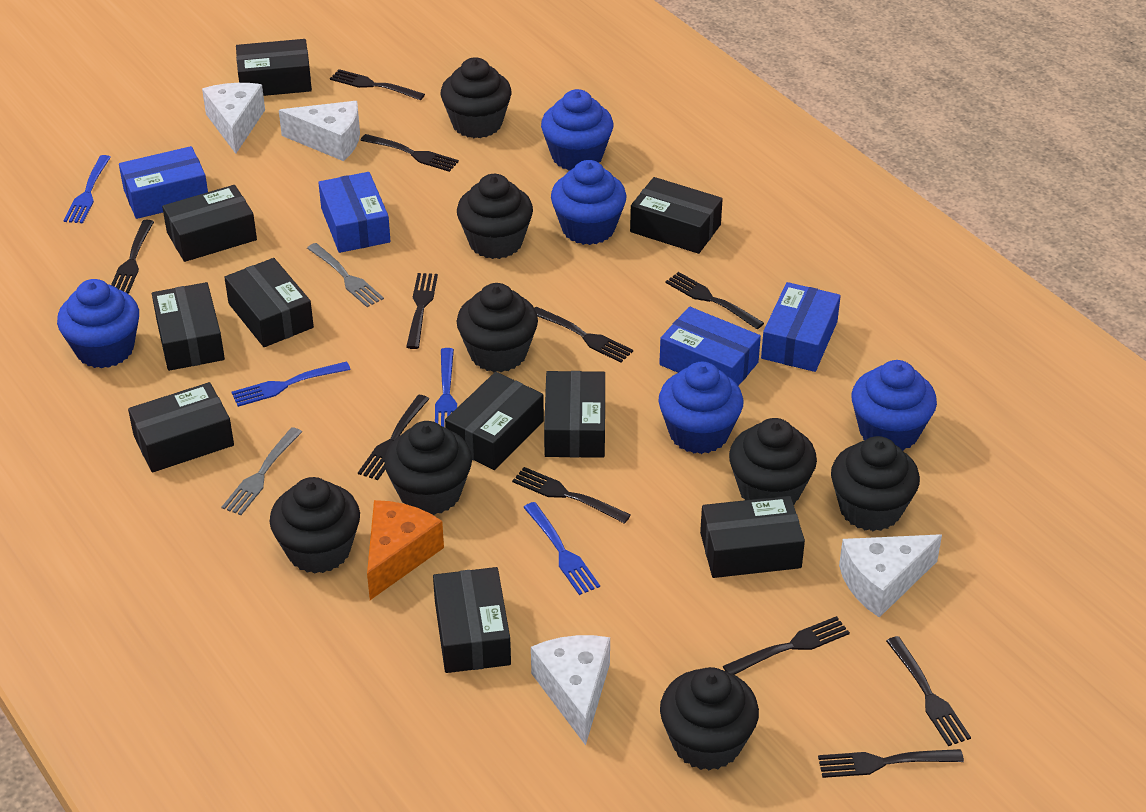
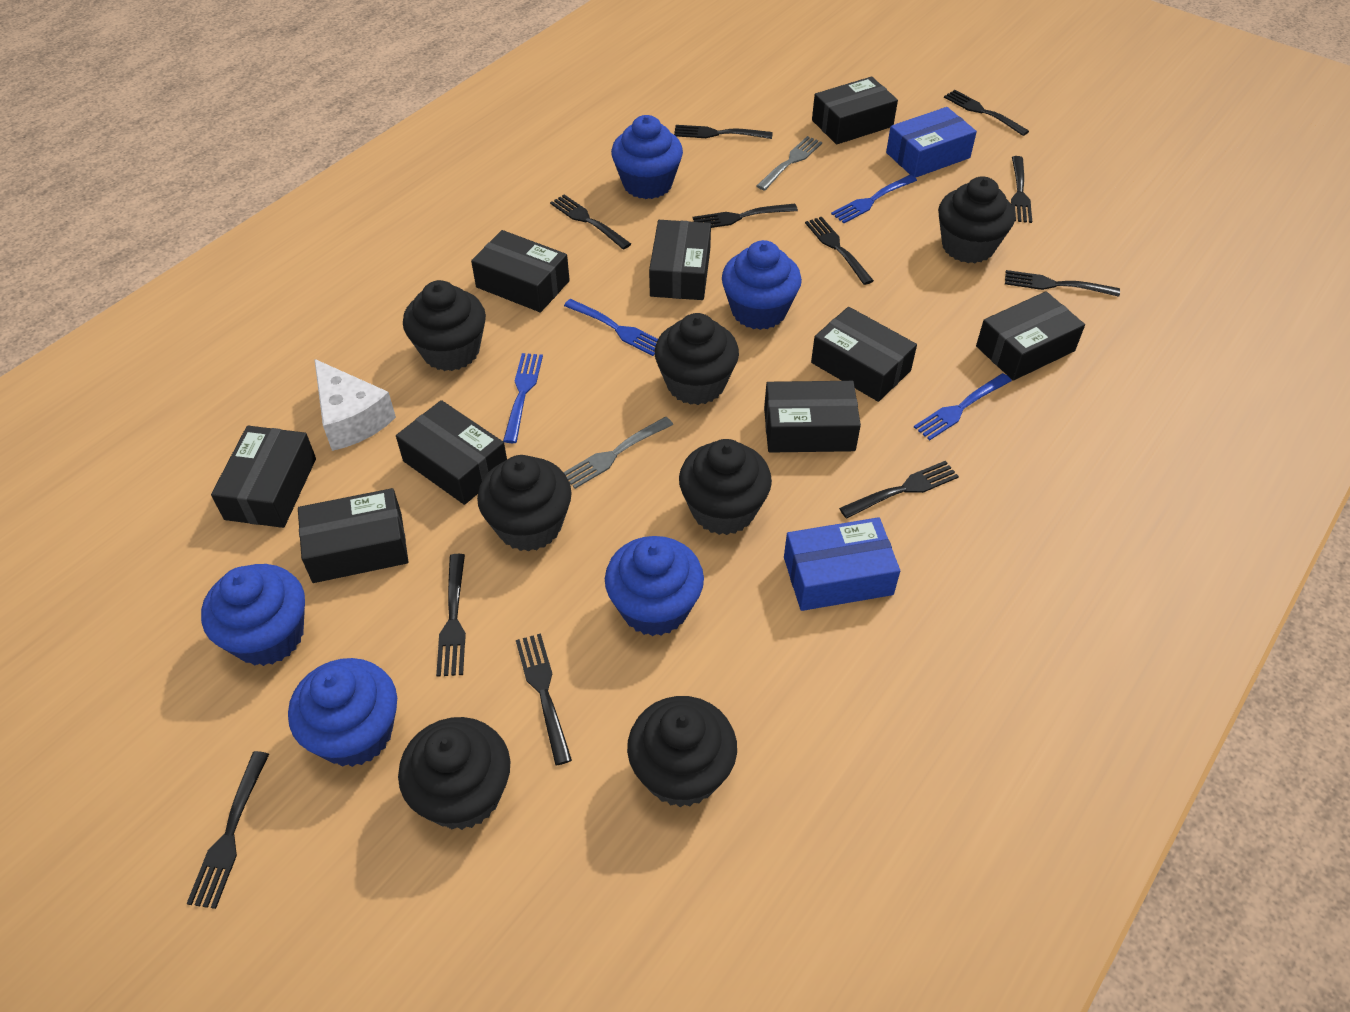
black box: [128,382,234,473] [152,282,225,371] [162,185,257,262] [224,258,314,347] [236,39,312,96] [433,567,511,673] [445,372,544,470] [544,371,605,458] [630,177,723,254] [700,496,805,578] = 10 -> [211,426,316,528] [298,488,409,583] [396,400,507,505] [471,230,570,312] [649,220,711,300] [764,381,861,453] [811,307,917,402] [812,76,898,145] [976,291,1085,381] = 9
black cupcake: [270,477,360,574] [384,421,472,515] [441,57,511,138] [457,174,533,259] [457,283,538,372] [660,667,759,771] [729,418,817,505] [831,436,920,531] = 8 -> [398,717,511,830] [403,280,486,371] [477,455,572,552] [627,696,737,807] [655,313,739,405] [679,439,772,535] [938,176,1015,263] = 7
blue box: [119,146,208,219] [318,172,391,253] [659,307,761,386] [761,282,841,372] = 4 -> [784,517,900,611] [886,107,977,178] = 2
orange cheese: [367,500,444,600] = 1 -> none = 0
white cheese: [202,83,265,154] [279,101,360,161] [531,635,610,745] [839,534,942,618] = 4 -> [314,359,396,451] = 1

